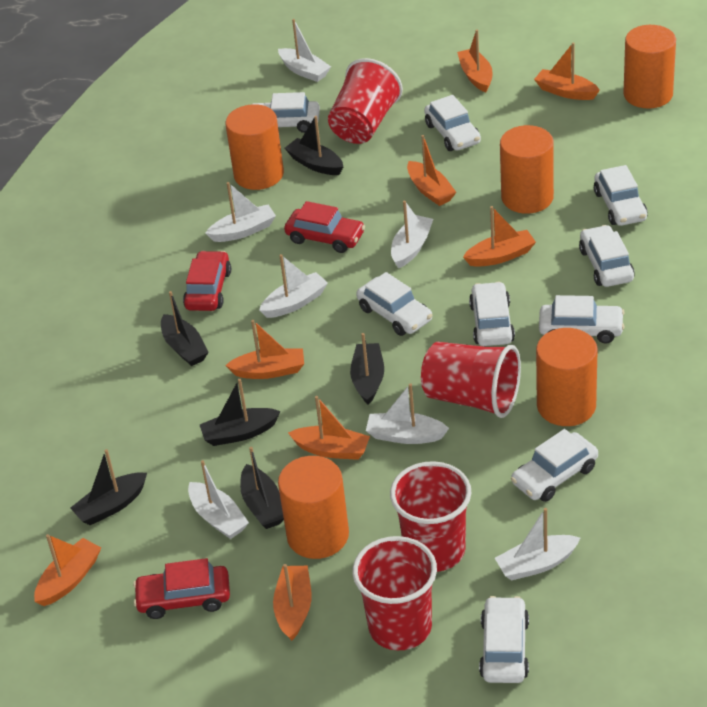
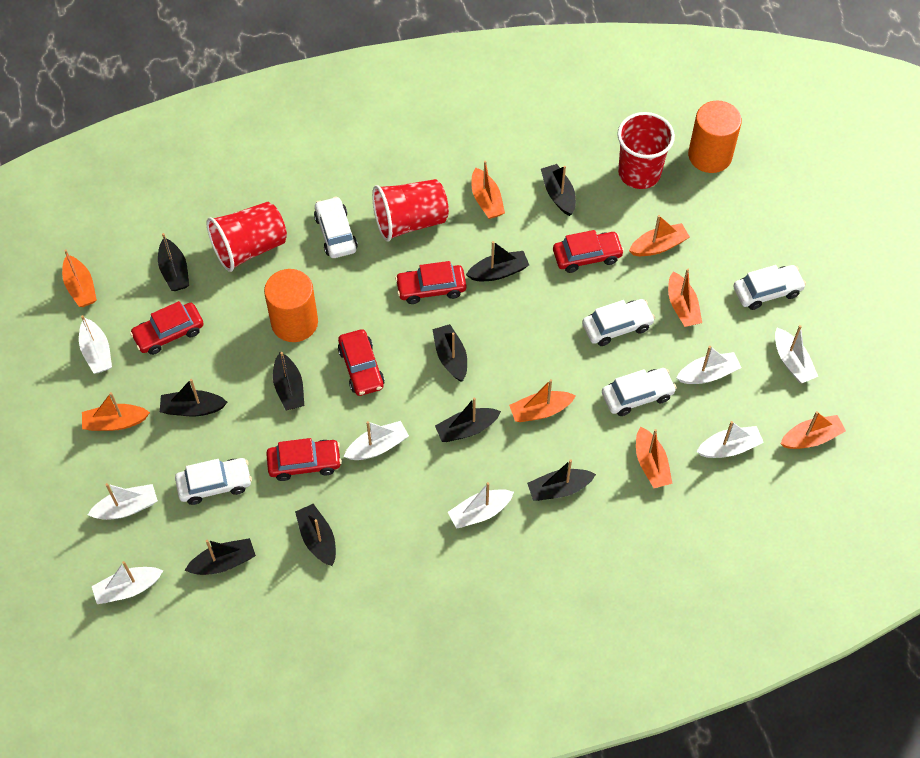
black boat: [70,449,147,525] [161,291,209,366] [200,379,281,446] [240,447,284,529] [285,116,343,175] [350,333,384,405] = 6 -> [158,233,189,291] [160,379,227,416] [185,538,256,575] [273,352,304,410] [295,504,336,566] [432,324,467,382] [435,397,501,442] [466,241,529,281] [527,459,596,501] [541,164,576,216] = 10
orange cylinder: [225,104,284,190] [278,456,349,559] [500,125,554,214] [536,328,597,426] [623,25,676,108] = 5 -> [264,269,318,342] [688,101,742,173] = 2
red car: [133,558,230,619] [183,251,231,311] [284,201,365,253] = 3 -> [130,301,204,355] [266,438,342,481] [338,329,385,396] [395,261,466,304] [553,230,624,273] = 5
red cup: [328,58,403,144] [352,536,437,650] [390,461,471,572] [421,342,521,418] = 4 -> [206,202,287,272] [372,179,449,242] [617,112,675,189] = 3
white boat: [188,460,249,539] [206,182,276,242] [259,254,328,318] [278,19,331,82] [366,383,449,444] [391,201,433,268] [495,508,580,581] = 7 -> [79,315,112,374] [88,483,158,520] [92,561,163,604] [344,421,409,460] [448,482,514,529] [677,346,741,384] [697,421,764,458] [775,325,818,383] = 8
white car: [251,92,320,133] [356,272,432,336] [424,95,481,151] [469,282,515,346] [479,596,529,683] [511,429,598,502] [539,295,625,344] [579,225,635,287] [594,165,648,226] = 9 -> [175,458,252,505] [314,196,358,258] [582,299,655,346] [602,368,677,416] [733,265,806,310] = 5

